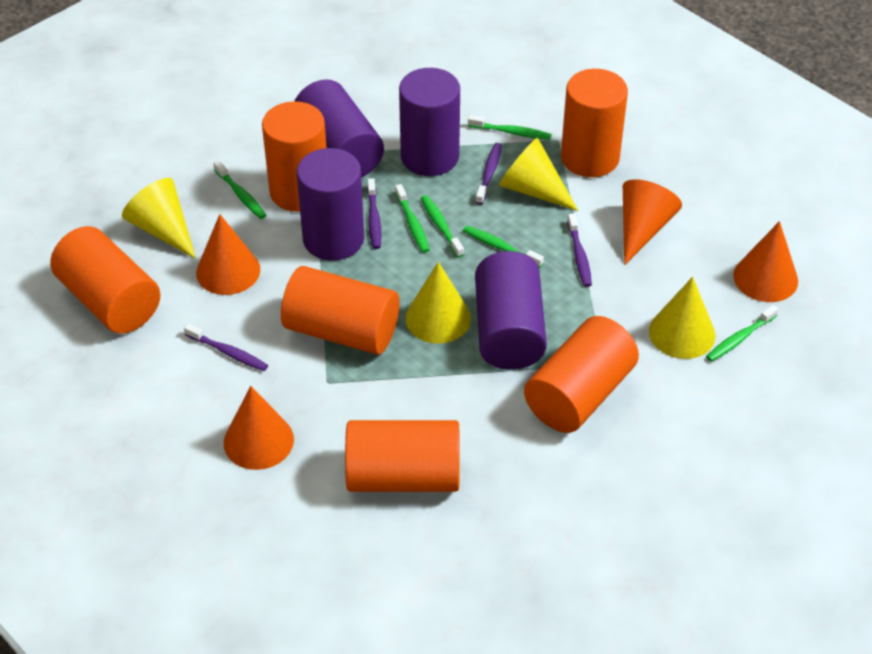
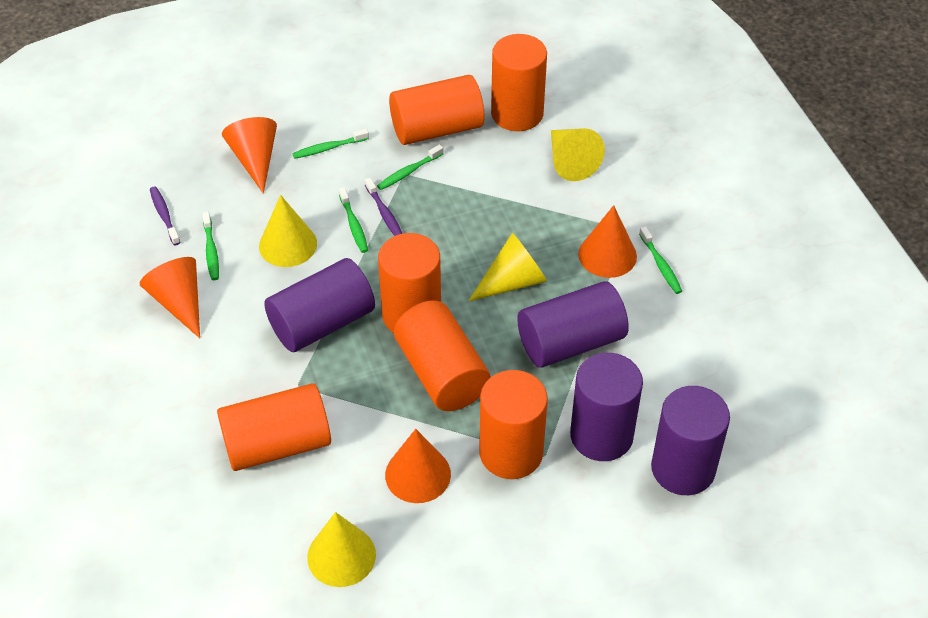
green toothbrush: [213,160,266,219] [395,184,430,253] [421,195,464,258] [463,226,544,268] [468,115,551,140] [706,305,778,362] = 6 -> [202,212,219,280] [292,129,369,159] [339,187,368,253] [377,144,444,190] [639,226,682,294] = 5
purple toothbrush: [184,323,268,371] [367,178,381,249] [476,143,502,205] [567,214,592,287] = 4 -> [150,186,181,245] [365,178,402,236] = 2

